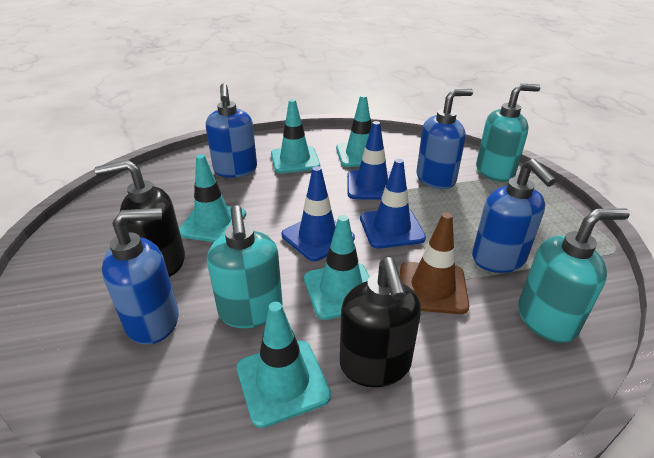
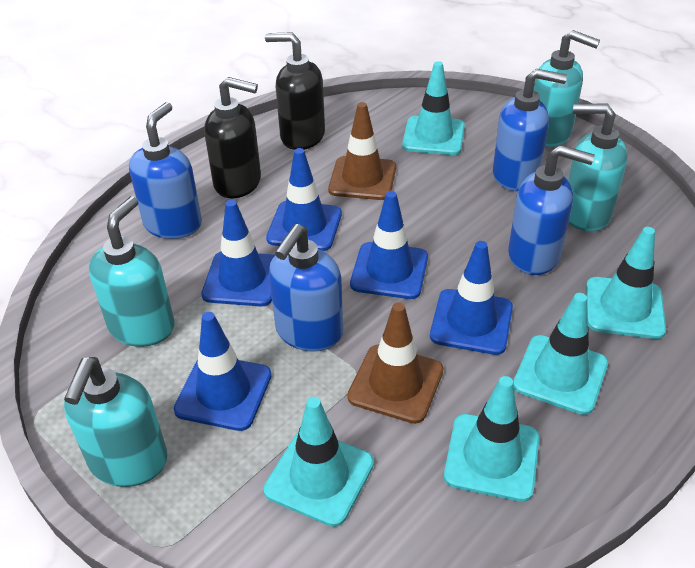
blue traffic cone: [281,166,355,261] [347,121,391,200] [360,159,426,249] = 3 -> [174,312,272,431] [201,200,275,307] [266,148,342,251] [350,191,428,299] [430,241,513,355] = 5
brown traffic cone: [400,212,469,314] = 1 -> [328,102,396,200] [347,302,443,424] = 2
turquoise soap dispenser: [207,205,283,328] [476,83,540,182] [518,208,630,343] = 3 -> [64,357,168,487] [89,196,175,347] [533,30,600,147] [568,103,628,231] = 4

